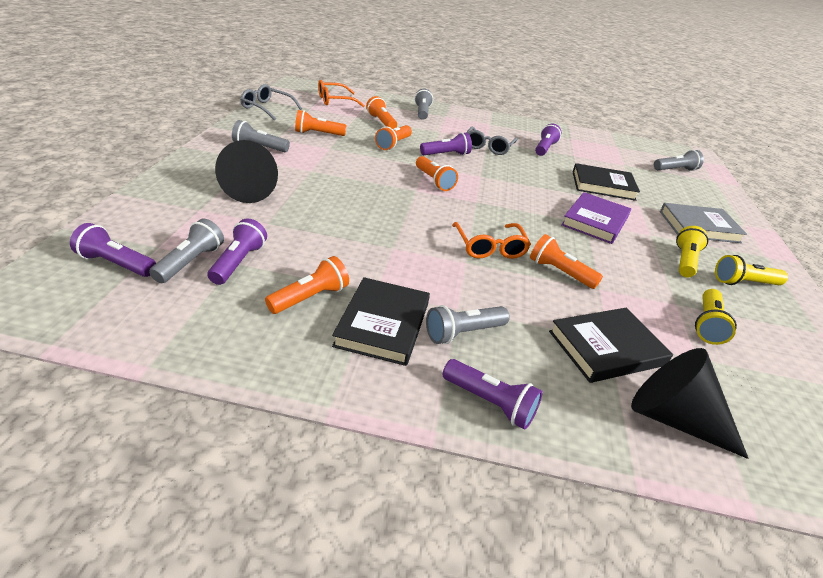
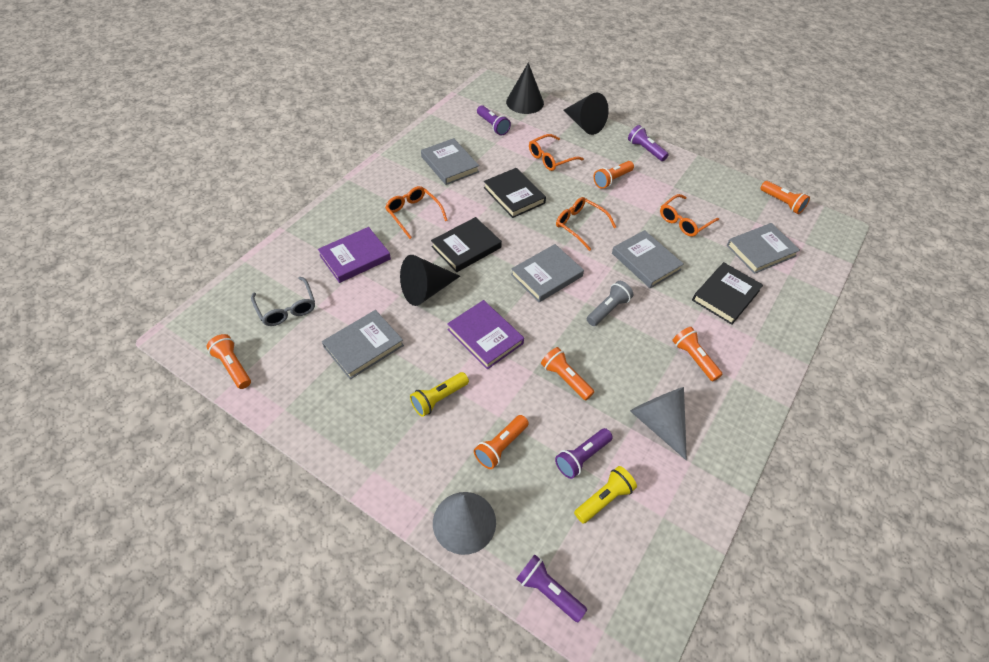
black cone: [215,140,278,203] [631,348,749,459] = 2 -> [400,255,460,306] [506,63,544,114] [563,92,609,135] = 3
grey book: [660,203,747,243] = 1 -> [322,310,404,379] [421,138,479,185] [511,244,584,302] [612,230,684,288] [727,223,800,274] = 5
grey cone: none = 0 -> [433,492,496,555] [630,387,687,460] = 2
grey flashlight: [149,219,224,283] [232,120,290,152] [415,89,433,120] [426,305,510,344] [654,150,704,171] = 5 -> [587,281,633,326] = 1
grey glasses: [240,84,302,120] [466,127,517,155] = 2 -> [251,277,315,326] = 1
orange glasses: [318,80,365,107] [452,222,531,259] = 2 -> [385,186,448,239] [529,134,584,171] [556,197,616,251] [660,194,719,237] = 4
purple book: [561,192,631,244] = 1 -> [318,227,391,283] [447,300,524,369] = 2
purple flashlight: [70,223,156,277] [207,218,267,285] [420,132,472,155] [443,359,543,429] [535,124,562,156] = 5 -> [477,105,511,135] [516,554,587,622] [555,428,613,479] [628,125,669,161] = 4
yellow flashlight: [676,226,708,277] [695,289,737,345] [715,255,788,285] = 3 -> [410,372,469,417] [574,466,637,524] = 2

